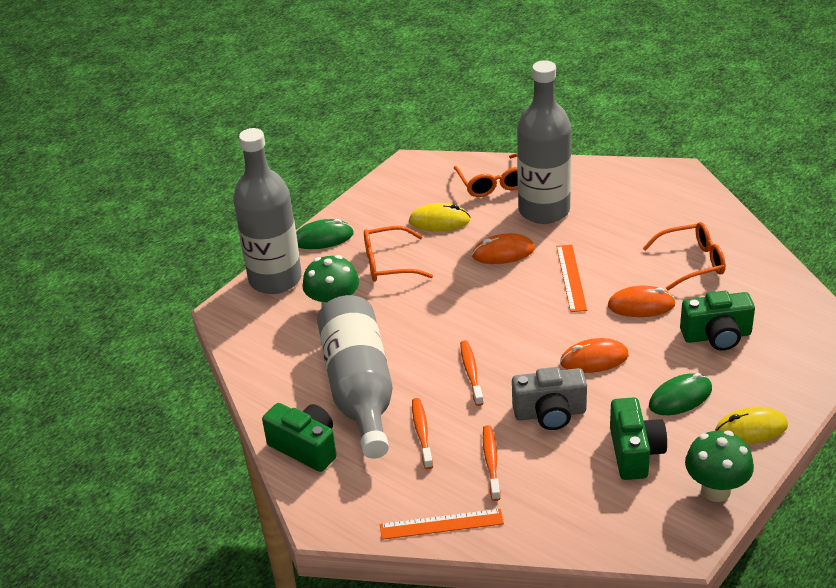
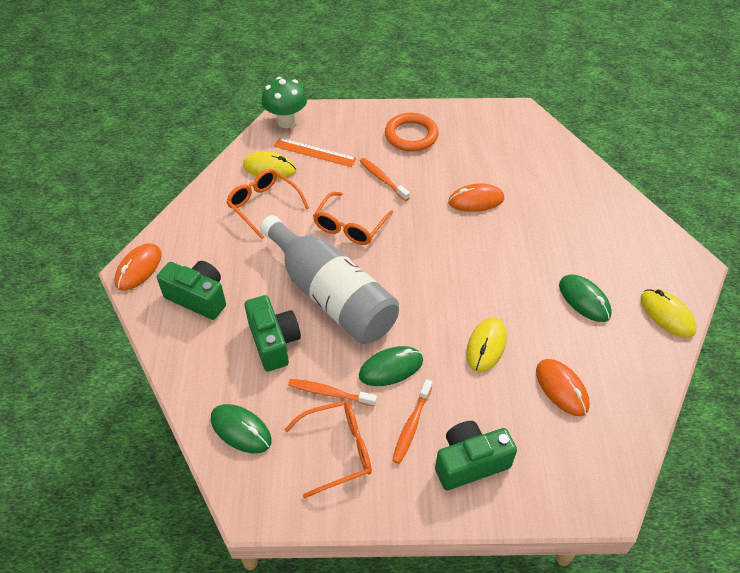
green mouse: [296,219,354,249] [649,373,712,415] = 2 -> [210,404,272,453] [359,346,423,386] [559,274,612,322] = 3
green mushroom: [302,255,359,307] [685,431,754,502] = 2 -> [262,77,307,128] = 1
grey bottle: [233,128,302,294] [317,295,393,459] [517,60,571,224] = 3 -> [260,215,399,344] = 1
grey camera: [512,367,587,430] = 1 -> none = 0
orange ring: none = 0 -> [385,113,439,152] = 1
orange ruler: [380,509,504,540] [556,245,587,312] = 2 -> [274,138,357,167] = 1
yellow mouse: [409,203,471,231] [715,407,788,444] = 2 -> [243,151,296,179] [466,317,507,372] [640,289,697,338] = 3

